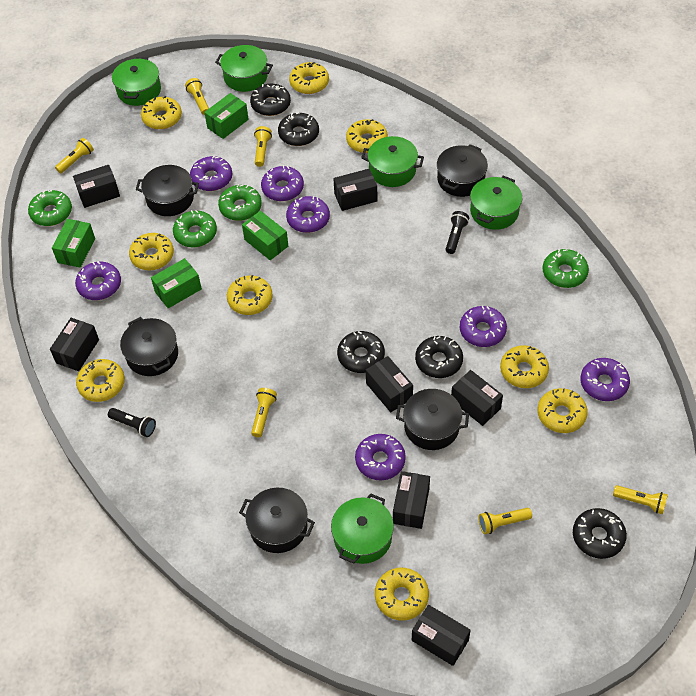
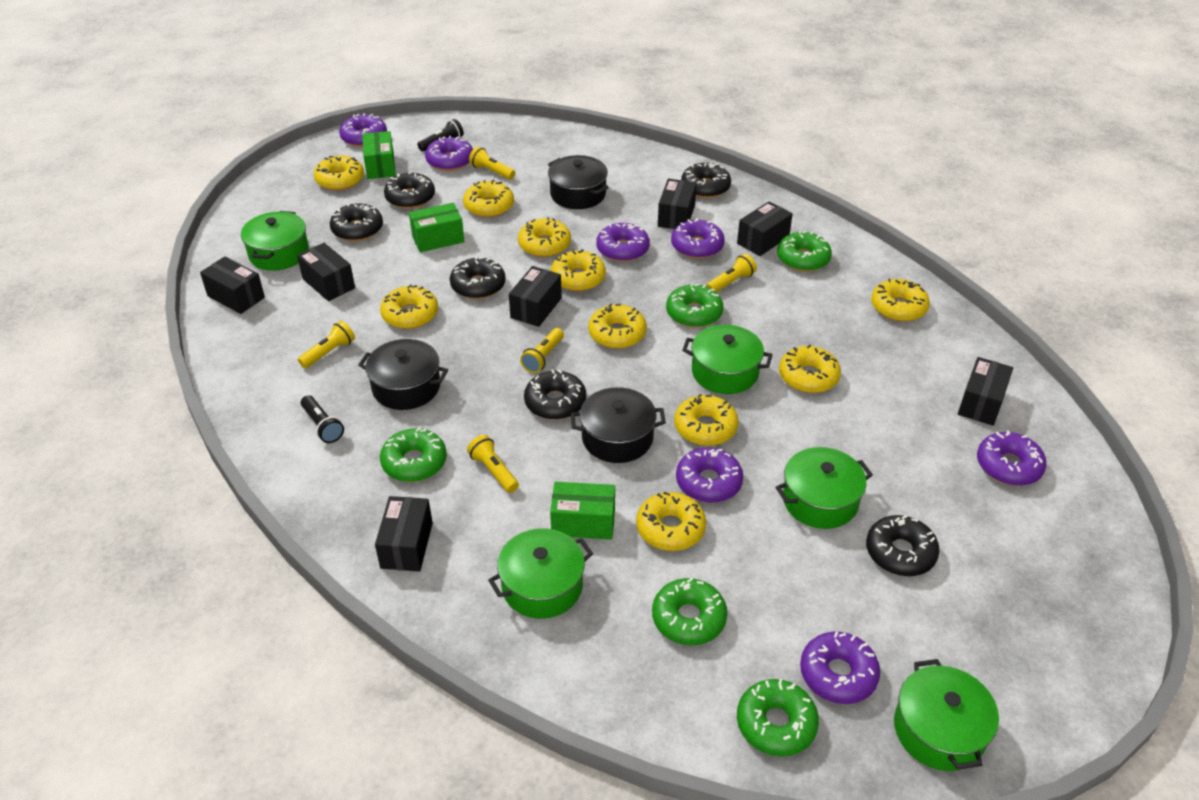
black donut: [250,83,291,116] [278,112,319,146] [337,331,385,373] [415,336,463,378] [573,508,627,559] = 5 -> [330,203,383,241] [384,171,435,209] [450,256,506,299] [524,369,586,420] [681,163,731,198] [866,515,940,576] = 6
black pot: [120,317,178,376] [136,165,199,216] [239,488,315,553] [396,389,469,450] [437,144,488,197] = 5 -> [358,339,448,410] [548,155,609,209] [571,387,666,463] = 3
green box: [52,219,95,268] [151,258,202,308] [204,93,249,139] [242,211,288,260] = 4 -> [362,131,396,179] [409,203,464,252] [550,482,615,540] = 3
green donut: [28,190,72,226] [173,210,217,248] [218,184,262,221] [543,249,589,288] = 4 -> [380,427,447,482] [652,578,727,645] [666,283,724,328] [737,679,819,757] [777,231,832,272] = 5
yellow donut: [76,359,125,402] [129,233,174,270] [141,96,182,129] [227,275,273,315] [289,62,329,94] [346,119,388,153] [375,568,429,621] [500,345,549,388] [537,388,588,433] = 9 -> [314,156,364,190] [380,284,438,329] [463,180,514,217] [518,217,571,257] [551,249,606,291] [588,303,647,349] [636,492,706,551] [674,394,739,446] [779,344,841,393] [871,279,930,322] = 10
yellow flashlight: [55,138,94,173] [185,78,209,115] [251,388,277,437] [254,126,272,167] [478,508,532,534] [613,485,668,514] = 6 -> [298,321,355,368] [467,435,519,493] [469,147,515,180] [520,328,564,373] [706,254,757,292] = 5

